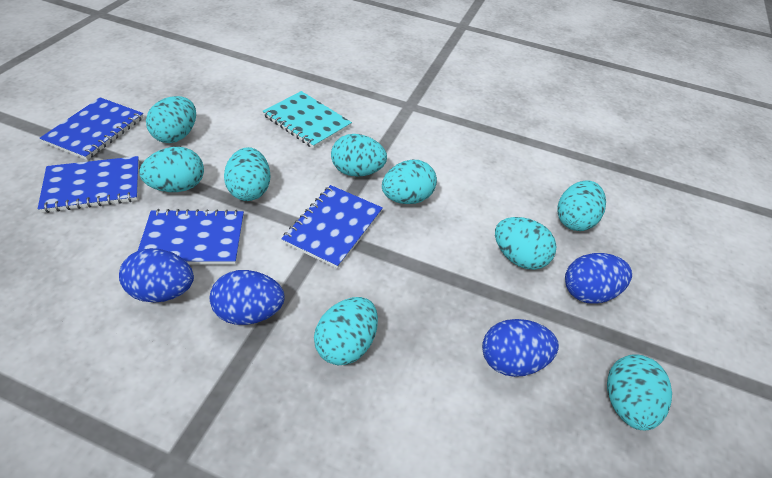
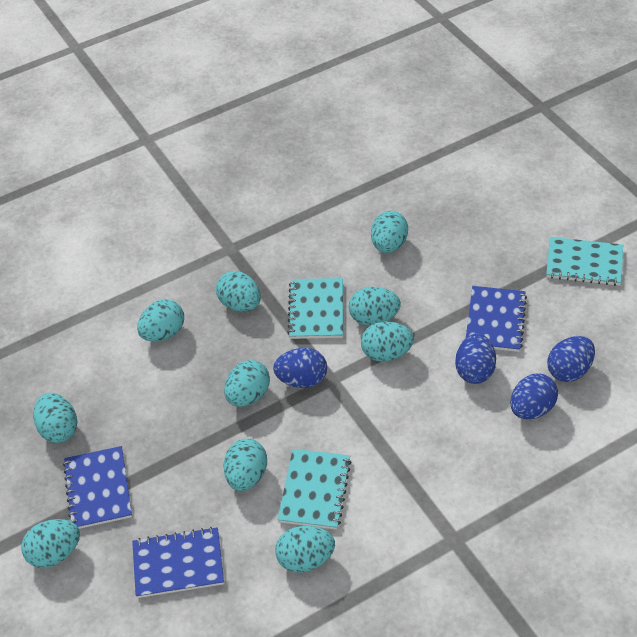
blue notebook: [38,156,139,213] [40,97,144,160] [138,209,244,264] [281,185,383,269] = 4 -> [63,446,132,529] [132,527,224,598] [466,286,527,352] = 3
turquoise egg: [139,147,204,192] [146,96,196,143] [224,147,271,201] [314,297,378,365] [331,134,387,177] [382,160,437,204] [495,217,556,270] [557,180,606,231] [607,354,672,430] = 9 -> [21,519,80,568] [33,393,77,443] [137,299,184,342] [216,271,261,312] [223,439,267,491] [224,360,270,407] [275,526,335,572] [349,287,401,326] [361,321,414,362] [371,211,408,253] = 10
turquoise notebook: [263,91,352,149] = 1 -> [277,449,352,530] [287,278,343,339] [546,237,623,286] = 3

